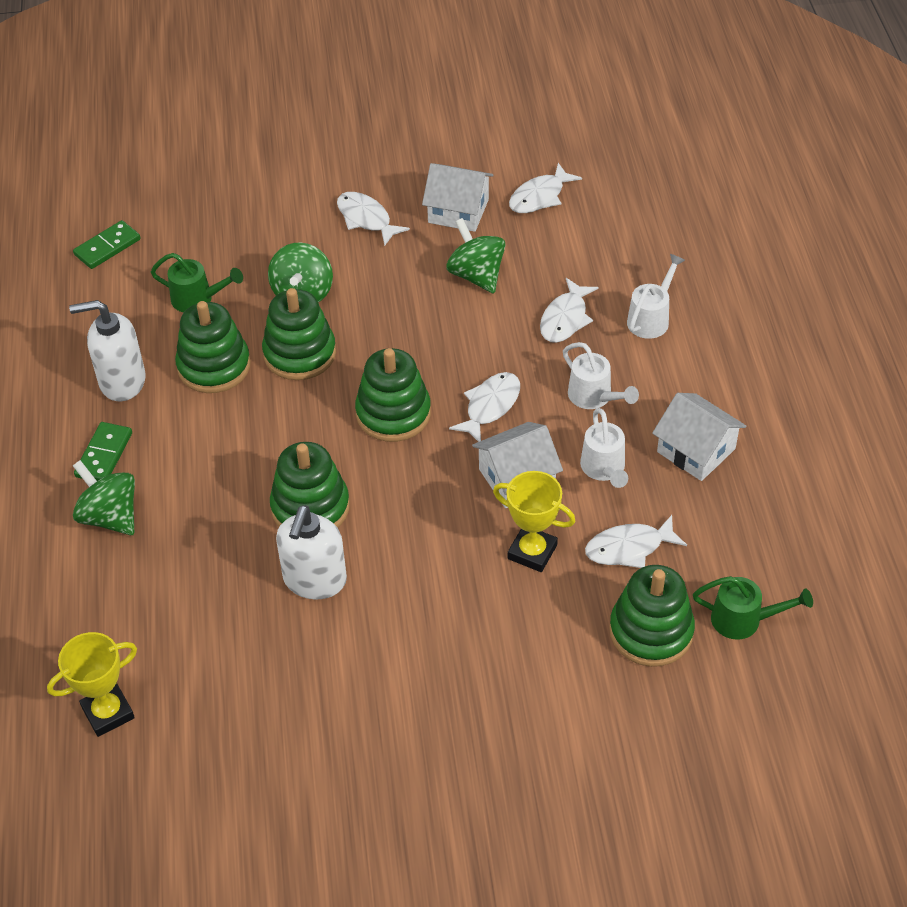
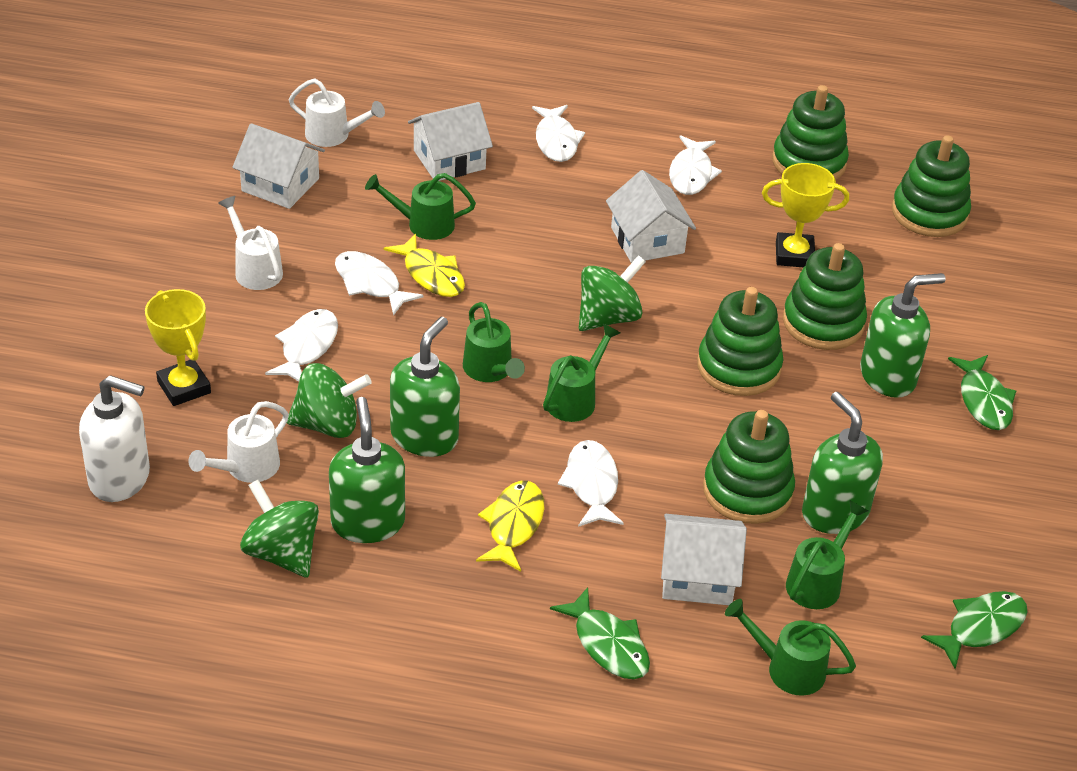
green domino: [73,220,141,269] [74,422,132,481] = 2 -> none = 0
green fish: none = 0 -> [550,587,650,679] [921,591,1028,669] [948,355,1016,430] = 3
green soap dispenser: none = 0 -> [329,397,405,543] [390,317,460,457] [802,392,883,534] [860,273,945,398] = 4
green watering can: [151,253,243,312] [693,576,813,640] = 2 -> [365,173,476,240] [463,302,525,382] [543,323,620,422] [725,599,856,696] [786,500,868,609] = 5
white house: [422,163,493,232] [472,422,563,508] [652,393,746,481] = 3 -> [232,123,325,209] [408,102,493,181] [606,170,696,263] [661,514,747,605] = 4
white soap dispenser: [69,300,146,401] [276,505,347,599] = 2 -> [79,375,150,502] = 1
yellow fish: none = 0 -> [384,234,465,297] [476,481,544,572] = 2

